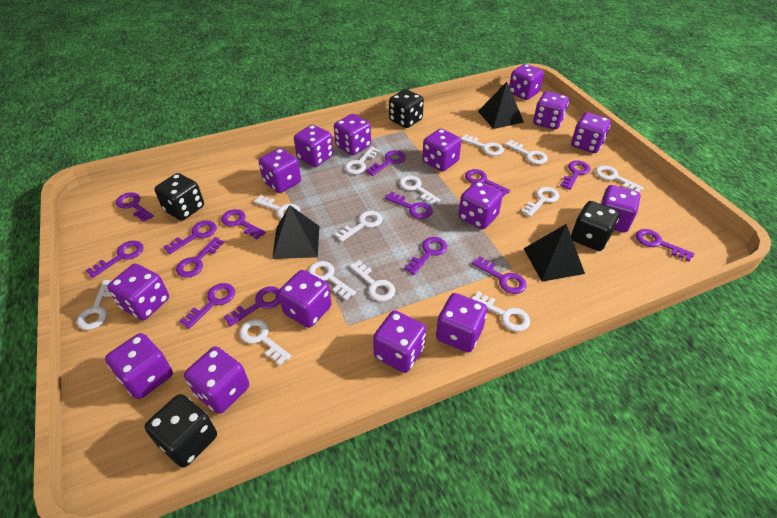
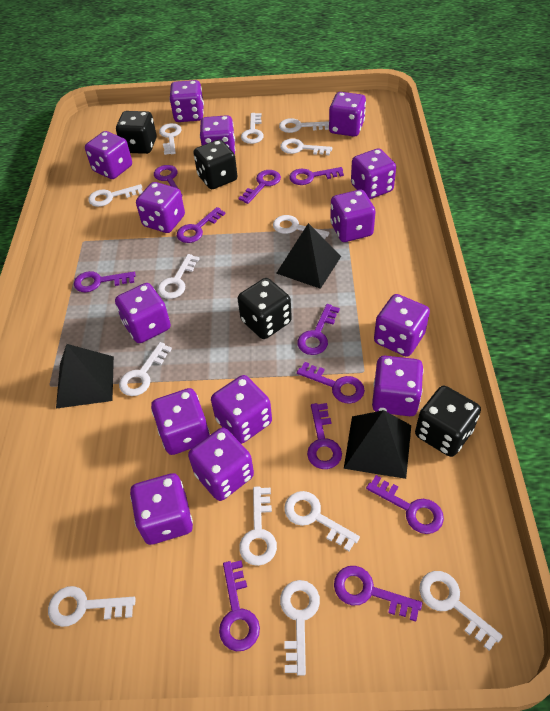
purple dice: [105,333,173,399] [107,264,169,320] [184,346,249,414] [259,148,301,193] [278,270,331,328] [294,125,333,167] [334,114,371,155] [373,310,426,373] [422,129,461,172] [436,293,487,353] [458,181,503,229] [509,64,544,100] [533,91,569,130] [571,112,611,153] [600,185,641,233] = 15 -> [85,131,132,179] [115,283,171,343] [130,473,193,545] [136,182,185,233] [151,388,210,455] [169,80,204,122] [188,428,254,501] [200,115,235,155] [211,375,272,444] [329,92,366,137] [330,190,376,242] [351,148,396,199] [372,356,424,416] [374,294,430,357] = 14
purple key: [86,241,144,278] [116,192,154,222] [163,220,217,254] [176,237,224,278] [180,283,235,329] [221,209,266,240] [224,286,280,327] [366,150,406,176] [385,192,433,219] [404,237,447,275] [465,169,510,197] [472,256,526,294] [560,161,590,190] [636,229,694,261] = 14 -> [74,271,135,292] [154,165,182,195] [177,207,226,243] [219,560,260,651] [239,170,281,204] [289,167,344,185] [297,304,340,355] [297,362,365,404] [307,403,342,469] [334,566,422,622] [366,475,444,534] = 11

